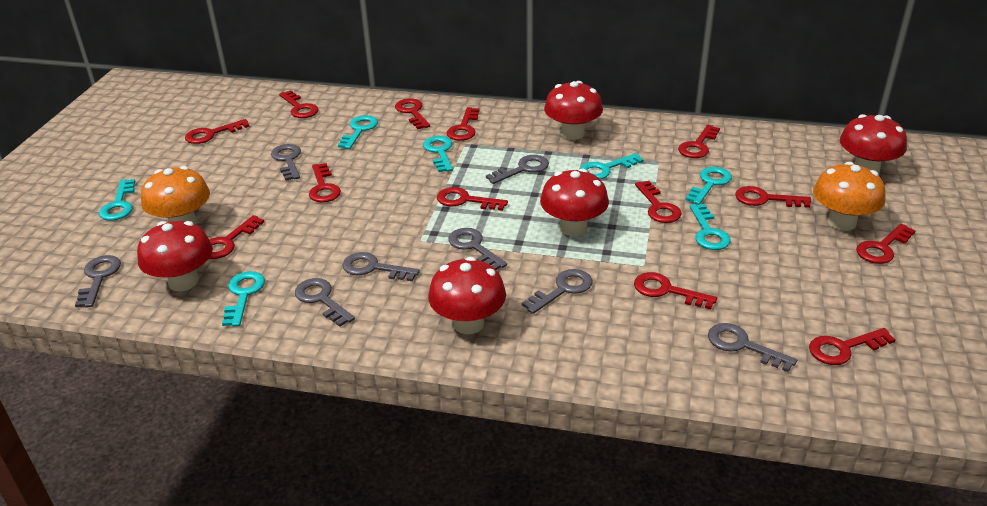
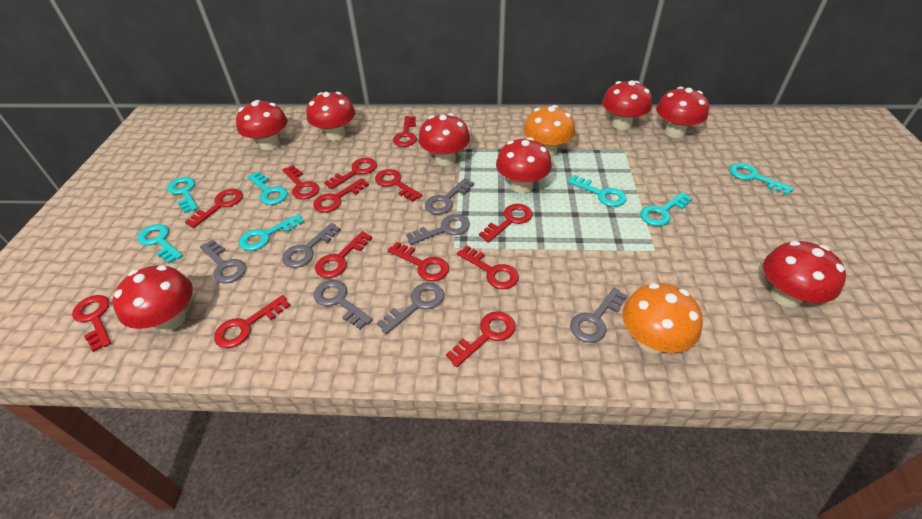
grey key: [75,255,121,308] [271,144,301,181] [295,278,355,327] [343,252,420,281] [448,228,507,270] [486,155,549,184] [522,269,592,314] [708,323,797,372] = 8 -> [200,240,246,283] [282,223,341,268] [314,280,373,330] [377,282,444,334] [406,214,470,245] [425,178,474,214] [570,288,627,343] = 7
red mushroom: [137,221,213,291] [428,257,506,334] [540,169,609,236] [544,81,603,140] [840,114,907,174] = 5 -> [112,265,193,332] [236,100,288,150] [306,92,355,141] [418,113,470,166] [496,137,552,193] [602,80,652,130] [656,87,709,138] [763,241,846,308] = 8

